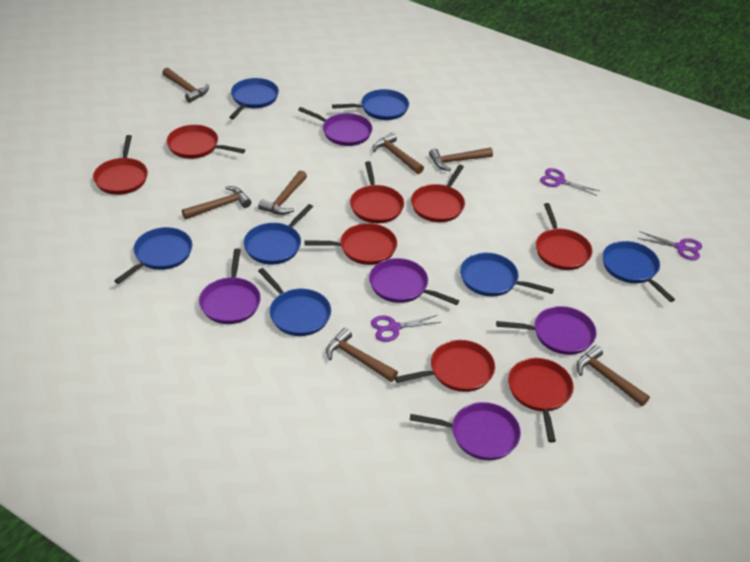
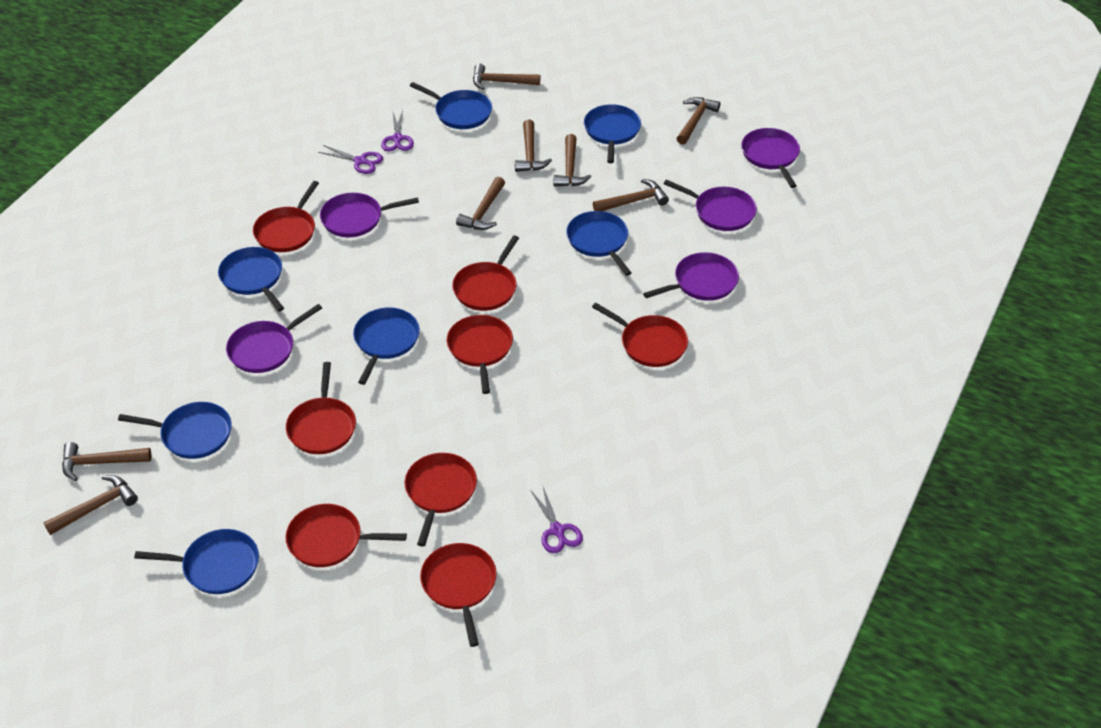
brown hammer: [162,68,209,103] [182,186,251,219] [258,171,307,215] [326,328,398,382] [373,133,424,174] [429,147,493,171] [576,345,650,406] = 7 -> [43,475,138,535] [62,442,151,481] [456,177,505,230] [473,63,540,90] [515,120,552,172] [553,134,591,187] [593,179,669,211] [677,97,721,145] = 8

